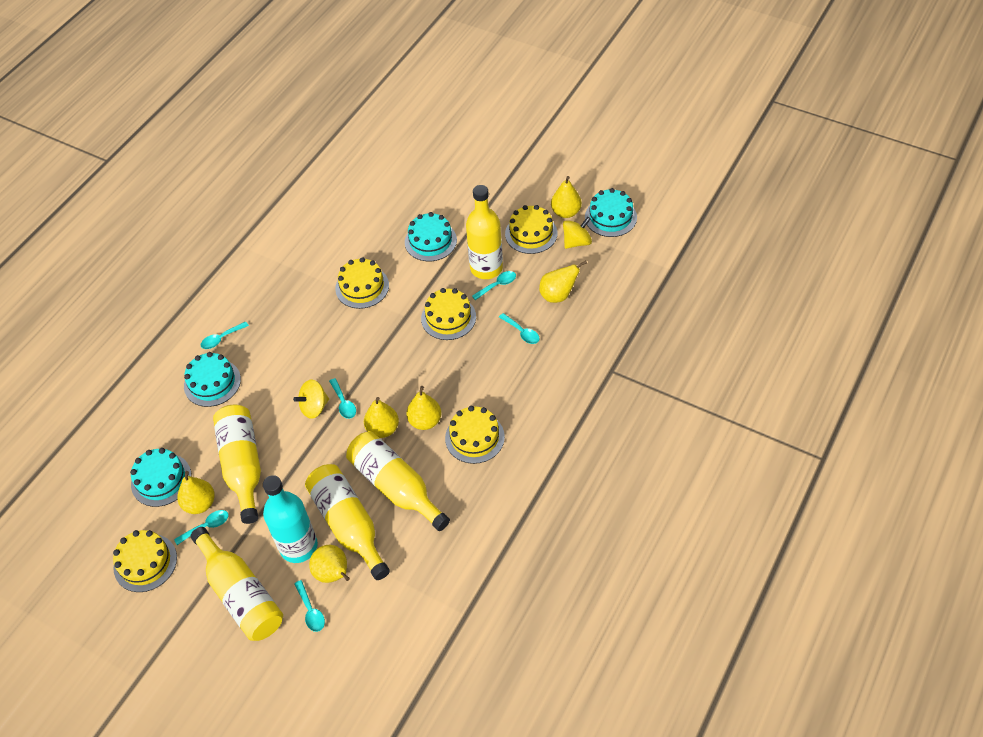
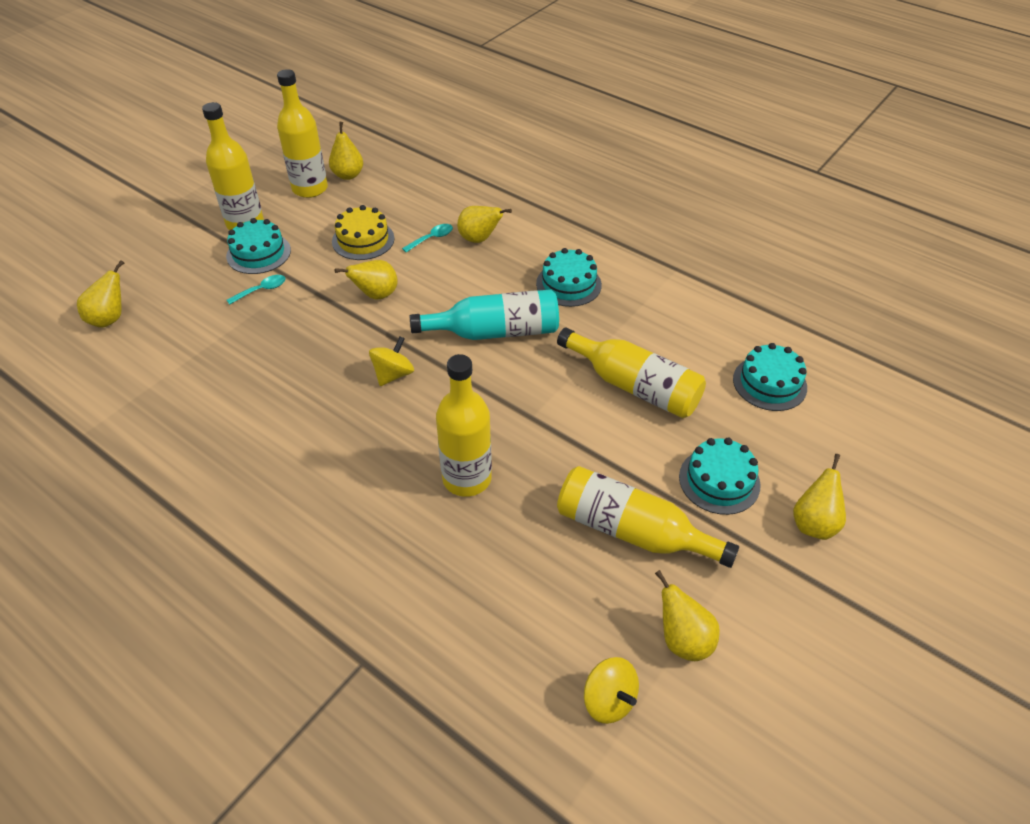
turquoise spoon: [174,510,229,545] [201,321,249,349] [294,580,325,632] [329,378,356,419] [472,271,516,300] [499,313,540,344] = 6 -> [227,275,286,305] [402,224,453,252] = 2
yellow cake: [113,530,177,592] [335,257,389,309] [421,288,476,340] [445,406,505,464] [505,205,558,254] = 5 -> [332,205,394,260] = 1

